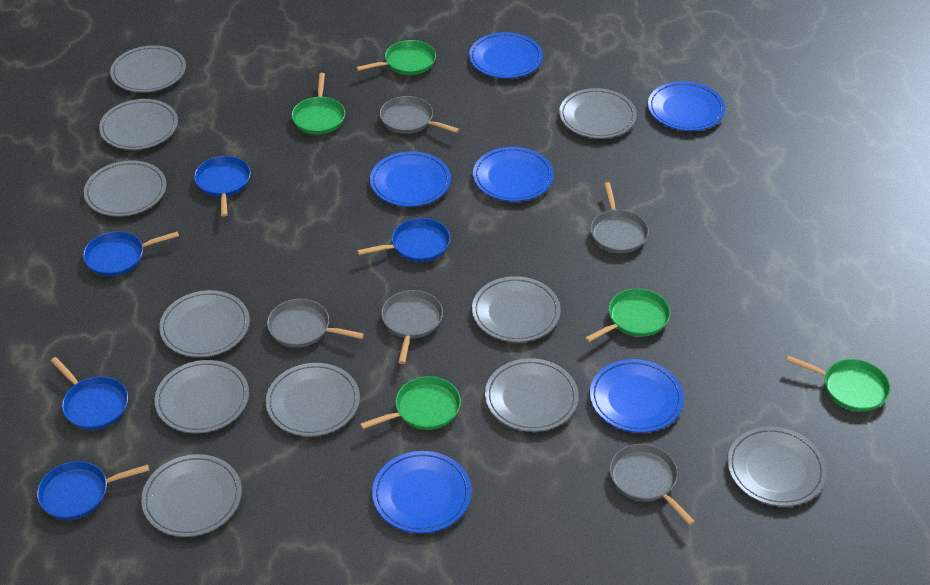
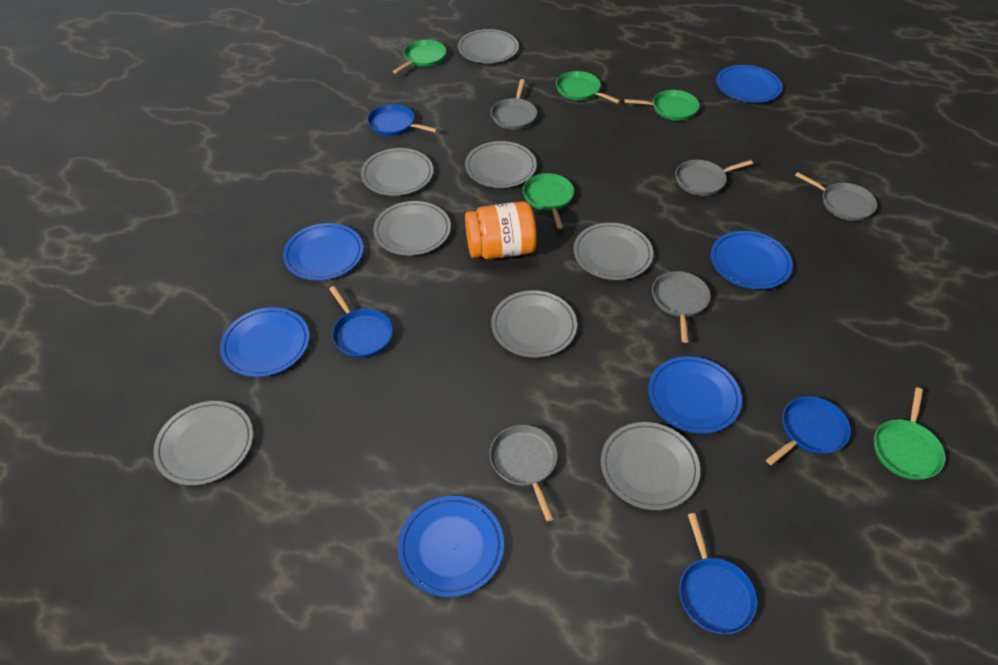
blue pan: [37,461,149,520] [51,357,128,430] [83,231,179,276] [194,156,251,217] [357,218,450,262] = 5 -> [329,286,393,358] [367,104,438,136] [679,513,757,634] [766,396,851,465] = 4
grey plate: [84,160,167,217] [99,99,178,150] [110,45,186,92] [141,454,242,537] [155,360,249,433] [159,290,250,357] [266,363,360,437] [472,276,561,342] [485,358,579,432] [559,88,637,139] [727,426,826,506] = 11 -> [153,401,253,485] [361,148,433,196] [373,201,451,256] [458,29,519,63] [465,141,537,188] [491,290,577,358] [573,223,653,280] [601,422,700,510] = 8
orange jar: none = 0 -> [465,201,537,259] = 1

